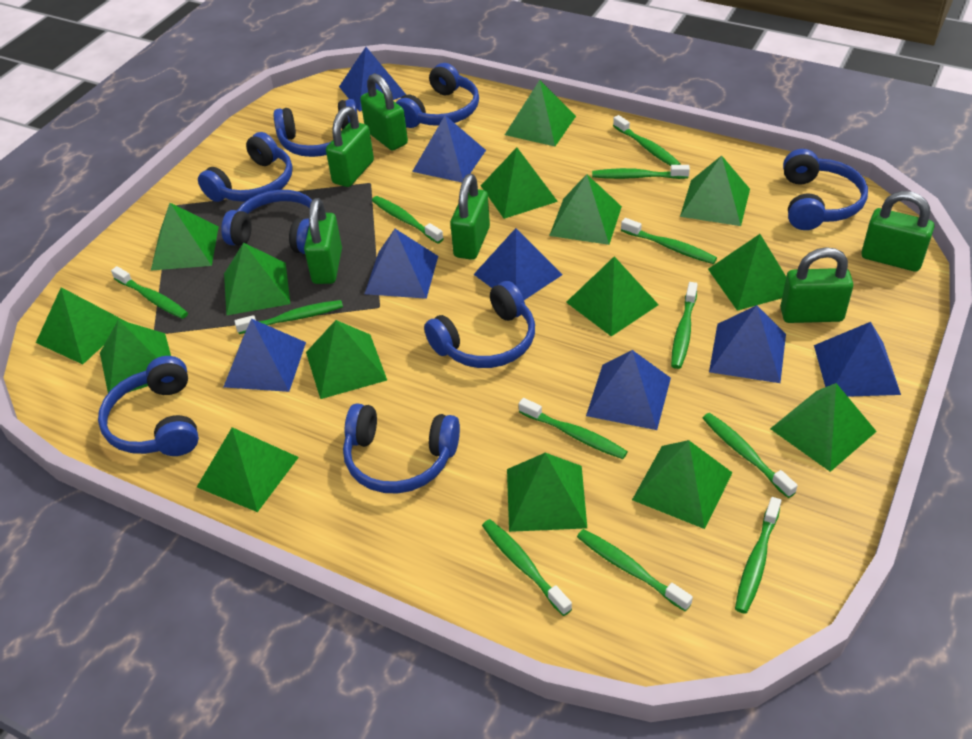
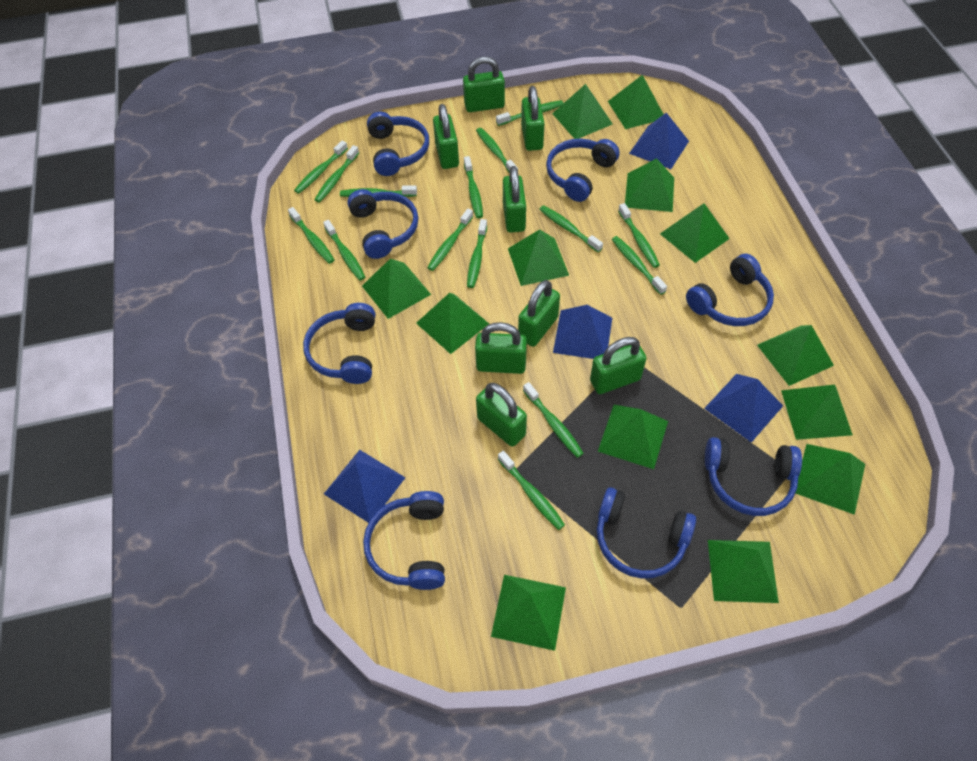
blue pyramid: [223,318,306,392] [339,47,406,112] [365,229,438,299] [412,115,486,182] [473,228,562,300] [586,350,671,430] [709,305,786,383] [814,322,901,397] = 8 -> [324,450,405,523] [553,305,612,359] [629,113,689,169] [704,374,783,443] = 4
green padlock: [304,198,342,284] [326,106,374,187] [360,73,408,151] [450,174,490,260] [780,247,853,323] [861,191,934,272] = 6 -> [433,104,459,169] [463,57,505,112] [475,322,527,374] [476,383,527,447] [503,166,526,233] [518,280,560,347] [521,86,544,151] [590,337,647,394] = 8
green pyramid: [36,287,127,364] [100,319,171,393] [151,203,219,271] [197,427,299,512] [224,243,290,316] [306,320,387,399] [481,147,558,219] [505,80,576,146] [507,453,587,532] [549,174,622,245] [566,256,659,337] [632,440,733,529] [680,155,750,226] [708,234,786,311] [770,383,877,472] = 15 -> [362,259,431,319] [416,293,489,354] [491,575,566,651] [508,229,569,286] [552,84,612,139] [598,405,668,469] [608,75,664,129] [625,158,674,212] [660,203,730,263] [708,540,779,603] [757,325,834,386] [781,385,853,440] [795,444,865,515] = 13
green toothbrush: [111,266,188,319] [234,300,343,334] [372,196,444,243] [482,519,572,616] [519,398,628,459] [577,529,693,611] [592,165,690,179] [613,115,681,166] [621,218,717,264] [671,282,698,369] [702,413,798,498] [735,497,781,614] = 12 -> [288,207,334,264] [294,140,348,194] [314,145,359,203] [323,220,365,281] [340,185,417,197] [427,209,473,271] [464,156,483,218] [467,219,487,288] [476,128,518,173] [496,100,563,126] [498,451,565,530] [523,382,584,458] [539,205,603,252] [612,236,667,295] [618,203,660,268] = 15

